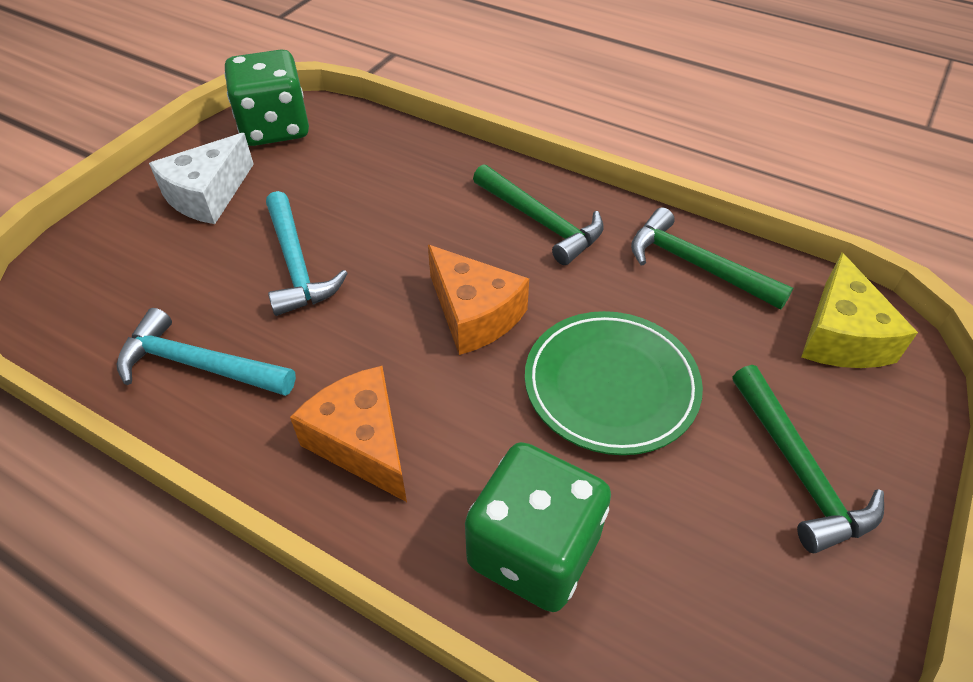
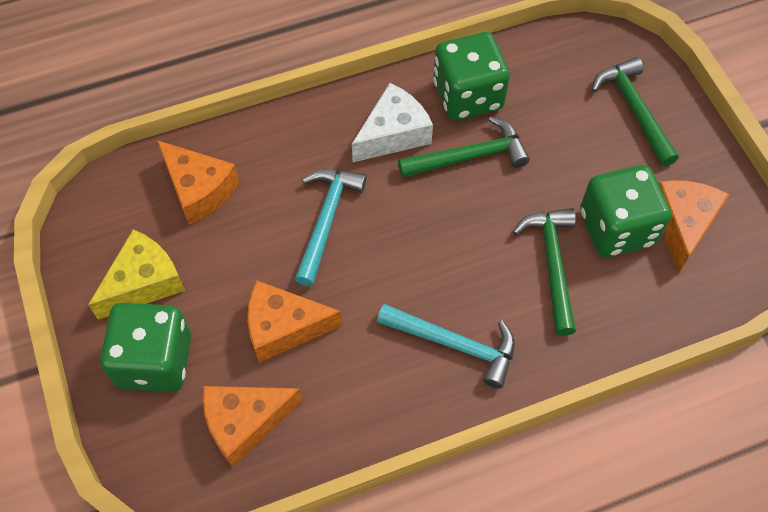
green dice: [224,49,309,146] [465,442,611,612] = 2 -> [100,303,191,392] [433,32,510,120] [580,165,671,257] = 3
green plate: [525,311,703,455] = 1 -> none = 0
orange cheese: [290,366,407,502] [428,245,529,355] = 2 -> [157,140,239,225] [203,386,303,467] [248,280,342,363] [659,180,730,273] = 4

